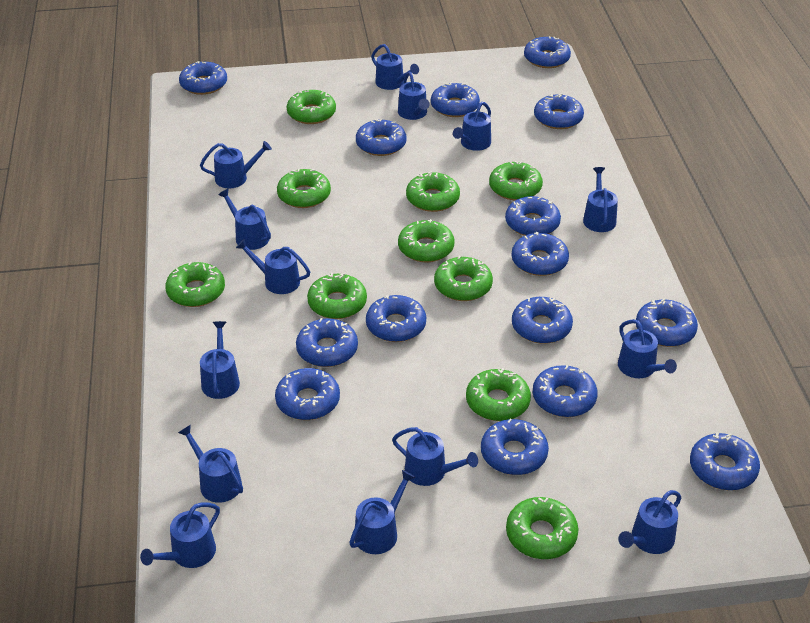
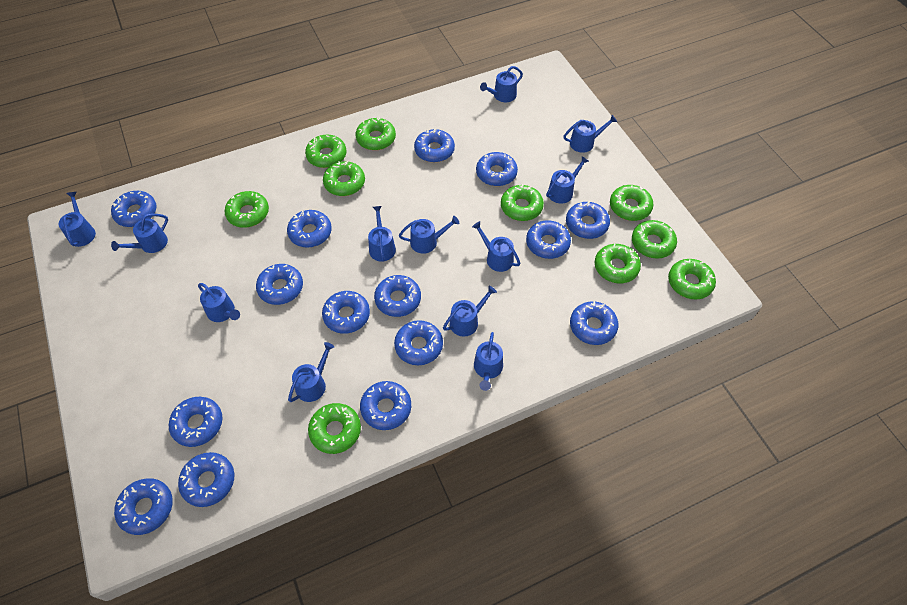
blue watering can: [140,503,220,568] [178,425,243,503] [200,141,272,188] [200,321,240,399] [218,188,271,250] [236,239,310,294] [349,470,416,554] [371,44,419,90] [392,427,478,486] [398,72,429,120] [453,102,491,151] [583,167,618,232] [618,319,677,378] [618,490,681,554] = 14 -> [59,192,96,247] [111,214,168,253] [198,283,240,322] [288,342,334,402] [368,206,396,262] [399,216,459,254] [443,286,497,337] [472,221,521,272] [474,332,503,391] [480,66,523,102] [546,156,589,204] [563,115,617,153] = 12

